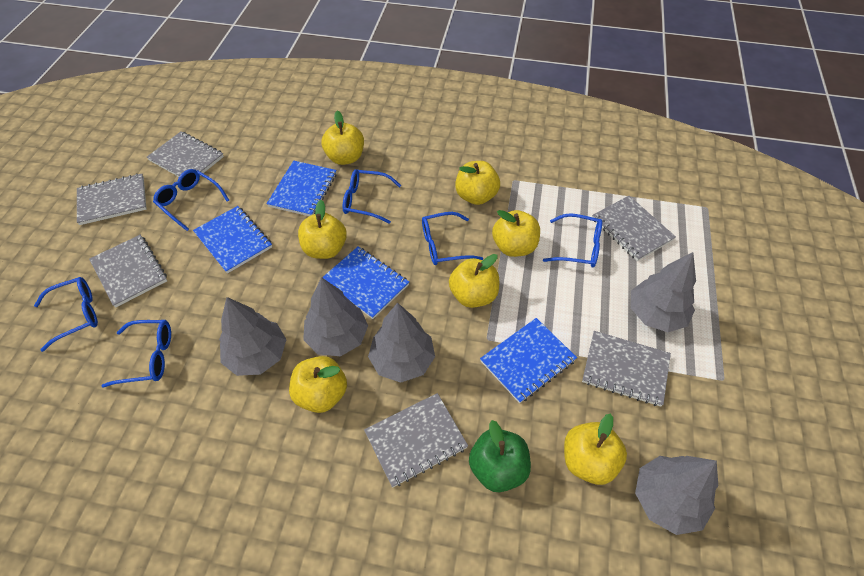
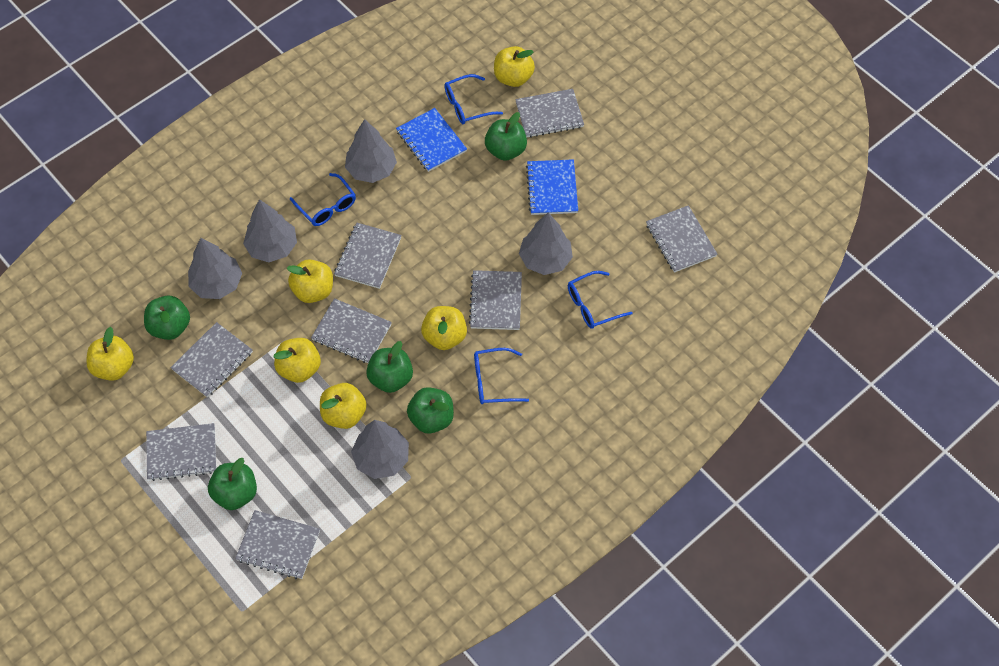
blue glasses: [34,277,98,352] [102,320,171,388] [153,169,229,231] [343,169,401,224] [422,212,483,265] [543,213,602,268] = 6 -> [290,173,356,226] [444,74,503,124] [474,348,529,404] [568,271,633,329] = 4
blue notebook: [193,206,272,273] [267,161,337,216] [322,246,409,319] [480,318,577,403] = 4 -> [396,108,467,172] [526,159,578,215] = 2
green apple: [469,420,531,492] = 1 -> [144,296,190,340] [208,458,257,510] [366,341,413,393] [407,387,454,433] [485,112,527,161] = 5
grey notebook: [77,173,146,225] [89,235,167,308] [147,131,224,177] [364,393,468,488] [582,331,671,407] [592,196,676,261] = 6 -> [146,423,216,481] [170,322,253,397] [235,510,320,579] [311,298,392,363] [334,223,402,289] [469,270,522,330] [515,89,584,138] [646,205,717,273] = 8
yellow apple: [289,356,347,413] [298,200,347,259] [322,111,364,165] [449,254,499,308] [455,161,500,205] [492,210,540,257] [564,413,627,485] = 7 -> [86,327,134,381] [274,338,321,383] [287,259,333,303] [320,383,367,429] [421,306,467,350] [494,46,535,87] = 6

